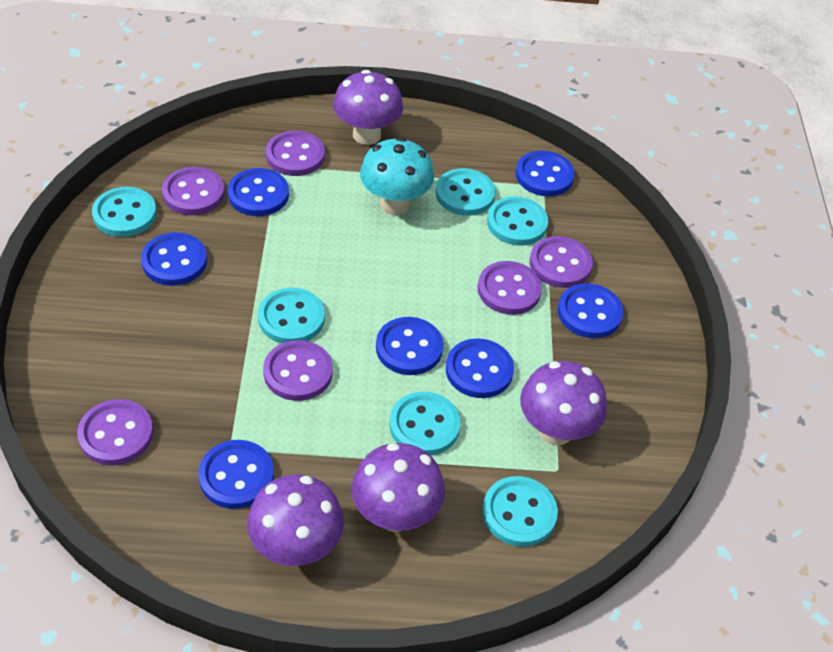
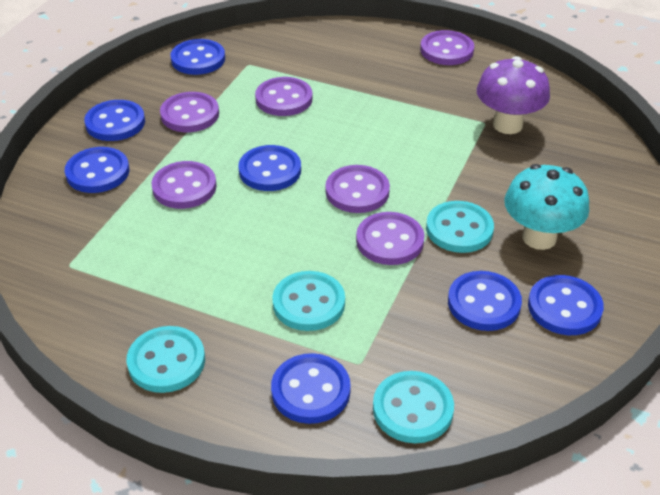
purple mushroom: [247,474,344,566] [333,70,403,145] [352,443,445,532] [520,361,607,445] = 4 -> [477,56,550,134] = 1
turquoise button: [92,187,157,237] [258,288,325,343] [389,392,461,456] [436,168,496,216] [482,476,558,547] [487,196,548,246] = 6 -> [127,326,205,393] [272,271,345,331] [373,371,454,443] [426,201,494,253] = 4

